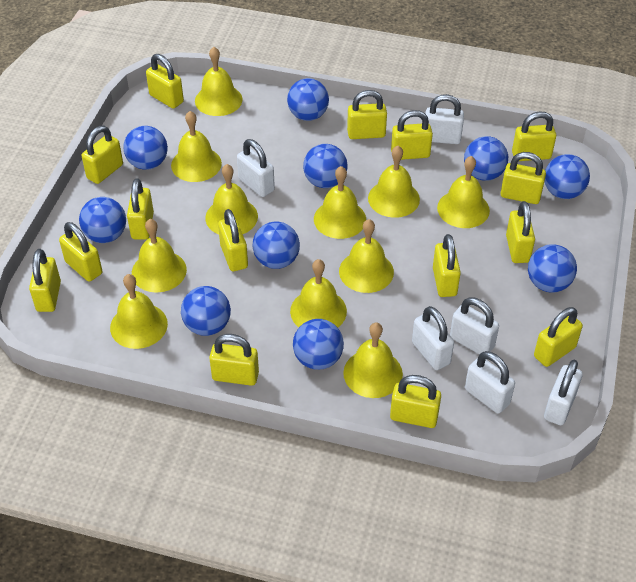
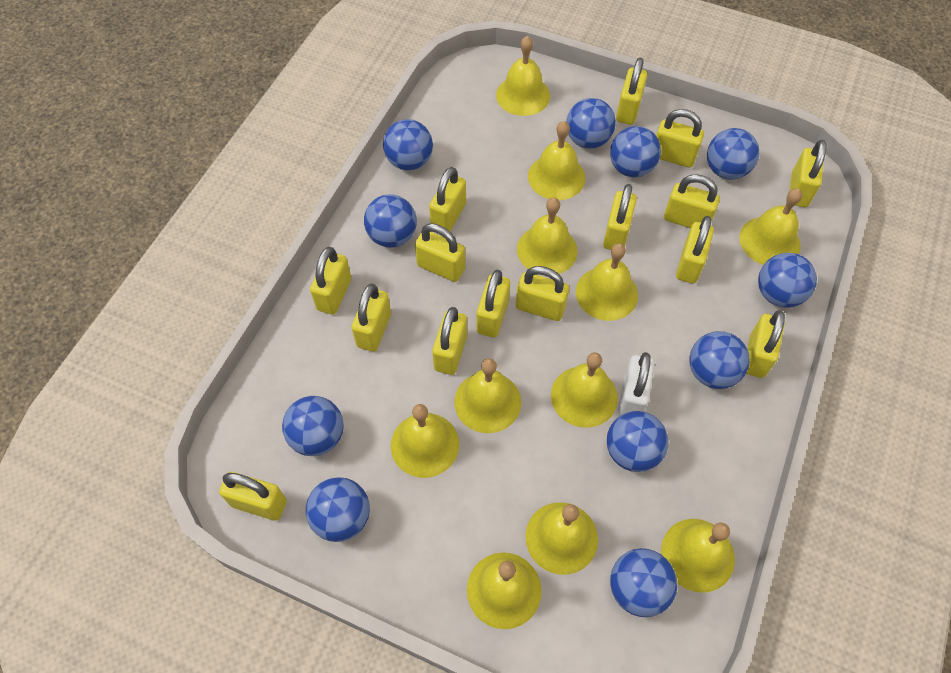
blue ball: [79,197,126,243] [123,126,168,170] [181,286,231,336] [253,222,300,269] [287,78,329,121] [293,319,344,370] [303,144,348,188] [464,136,508,181] [528,244,577,293] [545,154,590,199] = 10 -> [282,396,344,456] [306,477,370,542] [364,194,417,248] [383,119,433,170] [566,98,616,149] [607,411,669,472] [610,126,661,178] [610,548,678,617] [689,331,750,389] [707,128,759,180] [758,253,817,308] = 11
white padlock: [237,139,275,197] [412,306,454,370] [425,94,464,144] [450,297,499,355] [465,351,515,413] [544,360,583,425] = 6 -> [618,352,655,416] = 1

